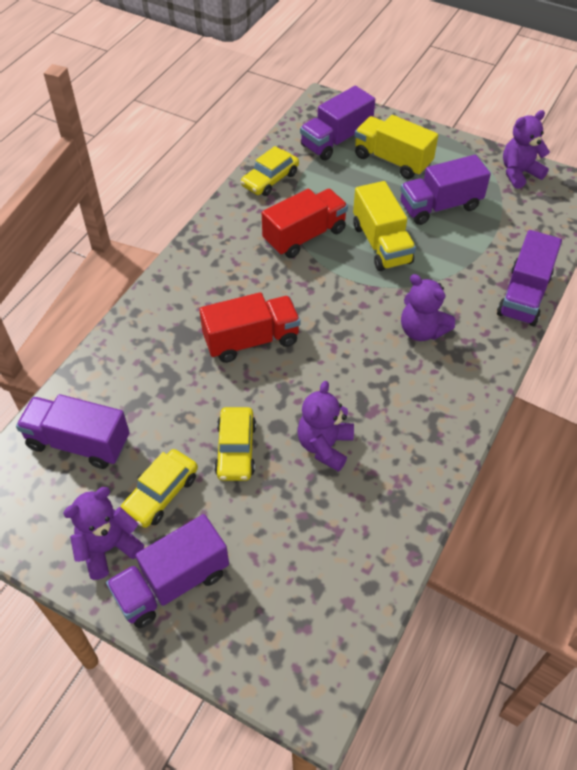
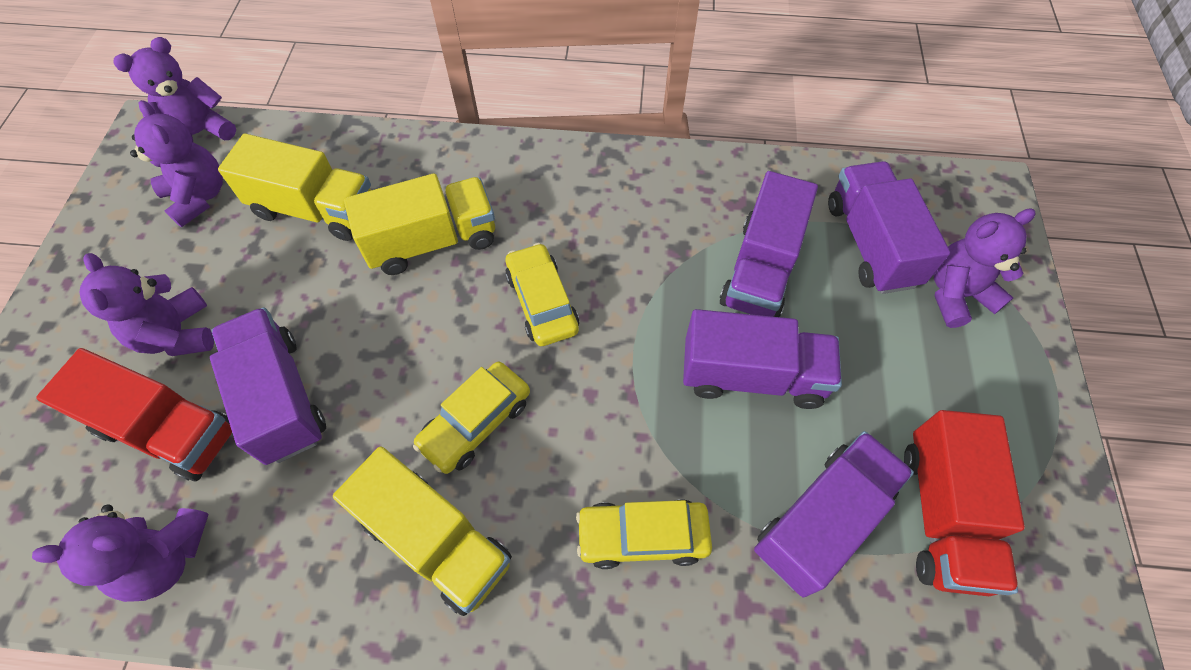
purple teddy bear: [63,487,144,580] [297,381,354,472] [401,274,455,341] [503,110,550,189] = 4 -> [32,504,209,602] [79,253,214,356] [113,37,236,143] [130,100,223,227] [934,208,1036,328] = 5
yellow truck: [353,181,416,271] [355,115,438,179] = 2 -> [218,134,371,241] [333,446,512,616] [344,173,495,275] = 3

